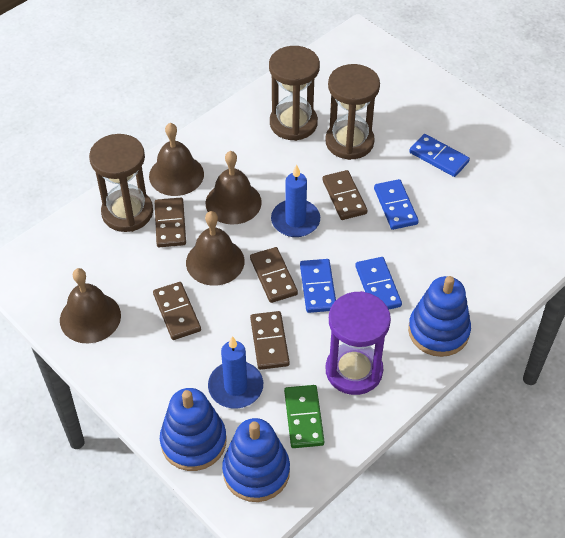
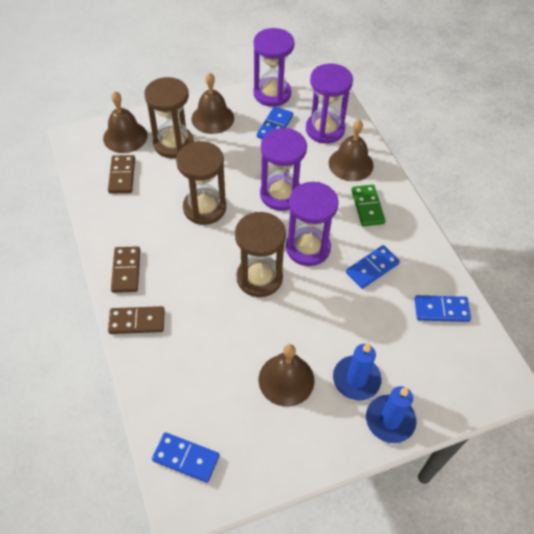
blue stacking toy: [160,388,227,471] [222,418,290,502] [408,276,471,357] = 3 -> none = 0
brown domino: [153,282,201,340] [155,198,186,247] [250,247,298,303] [250,311,290,370] [322,170,368,220] = 5 -> [108,155,135,194] [108,306,165,334] [111,246,140,293] = 3
purple hourglass: [326,291,391,395] = 1 -> [254,28,294,107] [260,128,307,211] [286,182,339,266] [306,63,353,144] = 4

